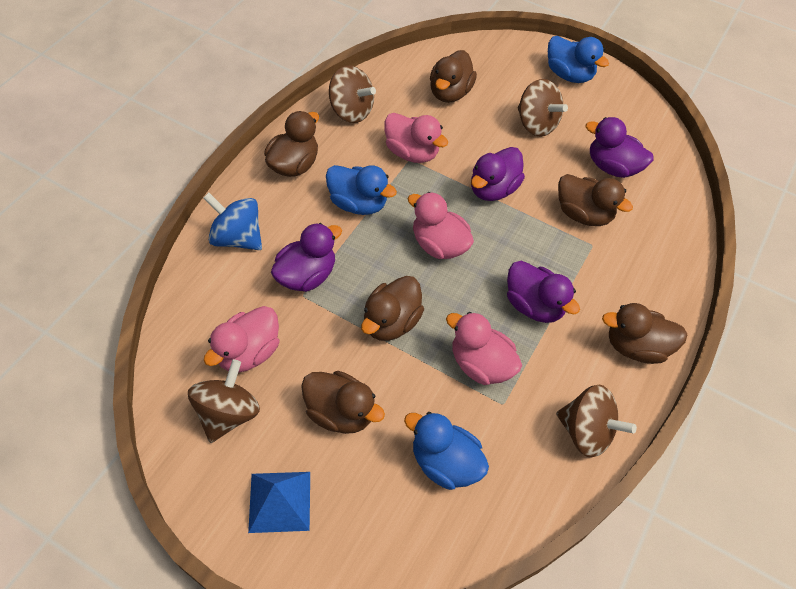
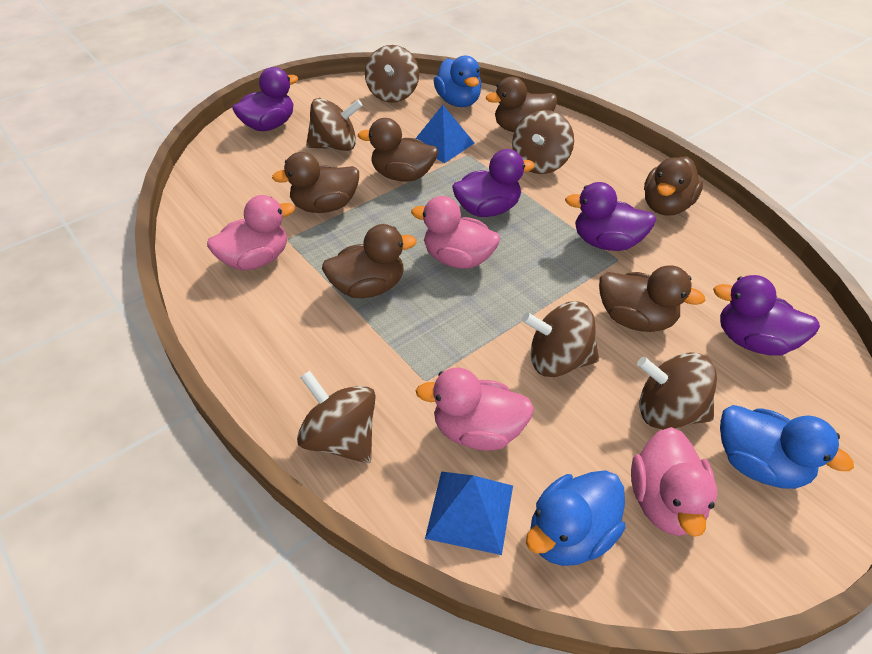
blue pyramid: [248,472,310,533] = 1 -> [415,105,474,163] [425,471,513,555] = 2
blue spinning top: [203,193,262,250] = 1 -> none = 0
brown spinning top: [188,359,260,443] [329,66,376,123] [518,79,568,137] [556,385,637,458] = 4 -> [297,370,376,463] [306,98,363,151] [365,45,419,103] [512,110,574,174] [522,301,599,377] [637,352,717,430] = 6

